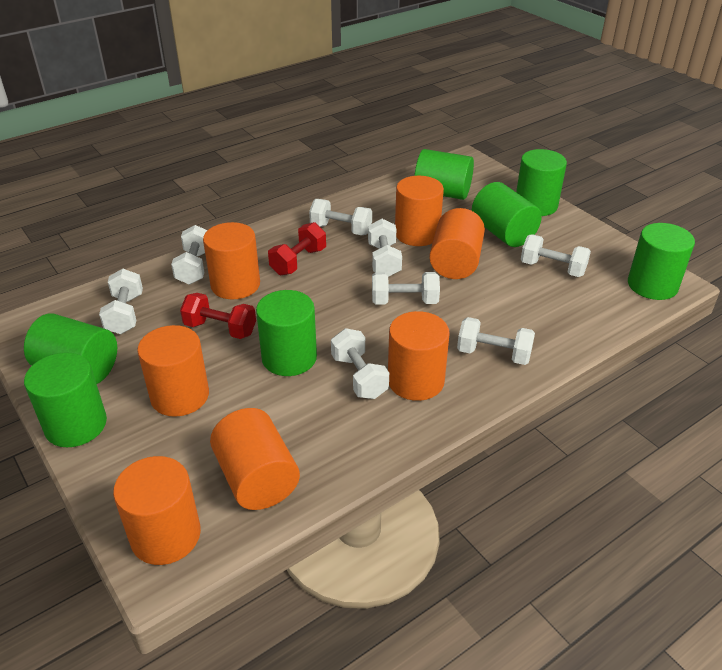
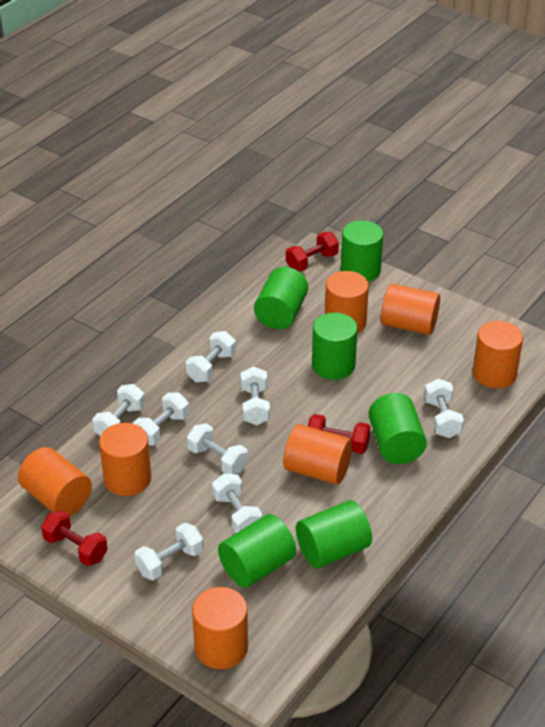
green cylinder: [24,313,117,384] [24,352,107,447] [256,290,317,376] [414,149,474,200] [472,182,542,247] [516,149,567,216] [628,223,695,300] = 7 -> [218,514,296,588] [254,267,308,329] [296,500,372,568] [312,313,358,380] [341,221,383,282] [369,393,427,464] = 6
red dumbbell: [180,293,256,339] [268,222,326,275] = 2 -> [41,510,108,566] [286,232,339,271] [308,414,370,454] = 3

